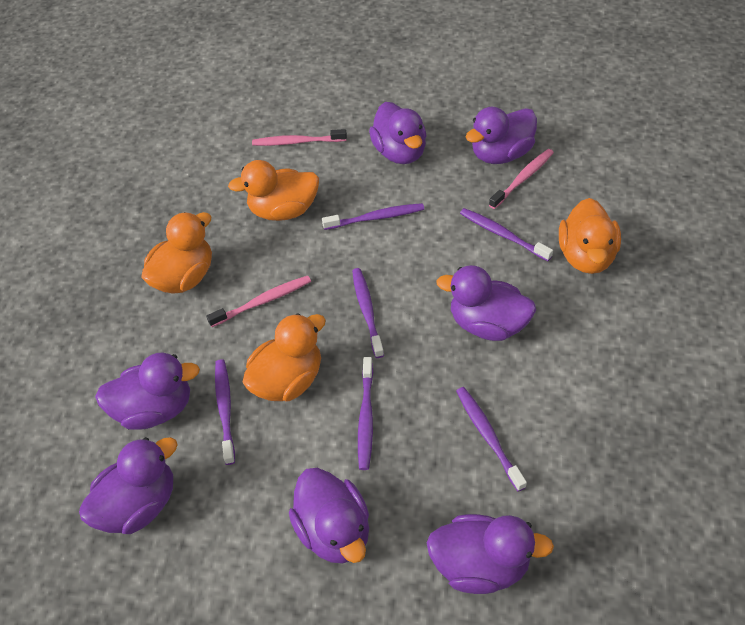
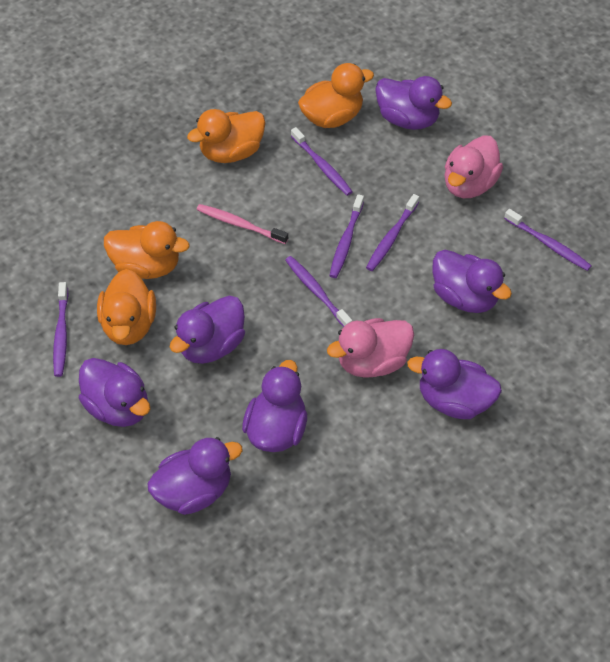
pink duck: none = 0 -> [327,318,414,378] [444,135,503,198] = 2
pink toothbrush: [206,276,311,327] [252,129,347,146] [489,149,554,209] = 3 -> [197,204,288,244] = 1

